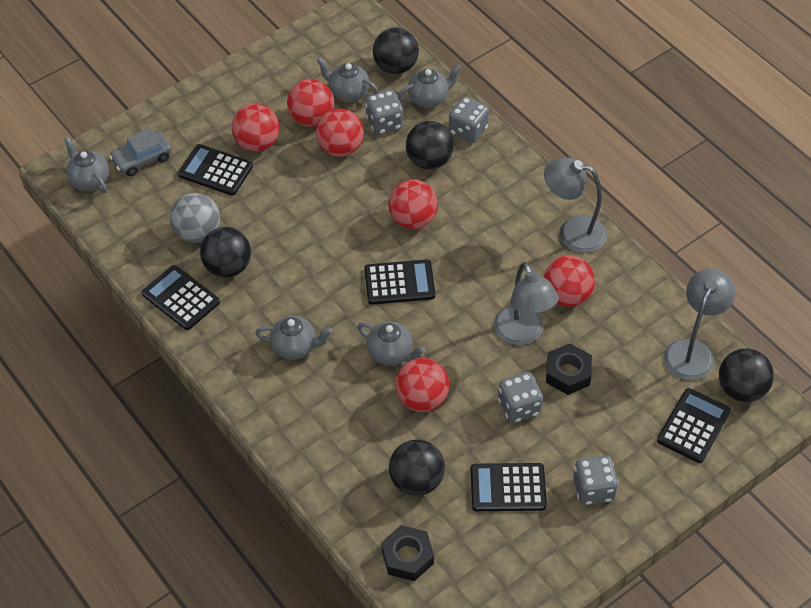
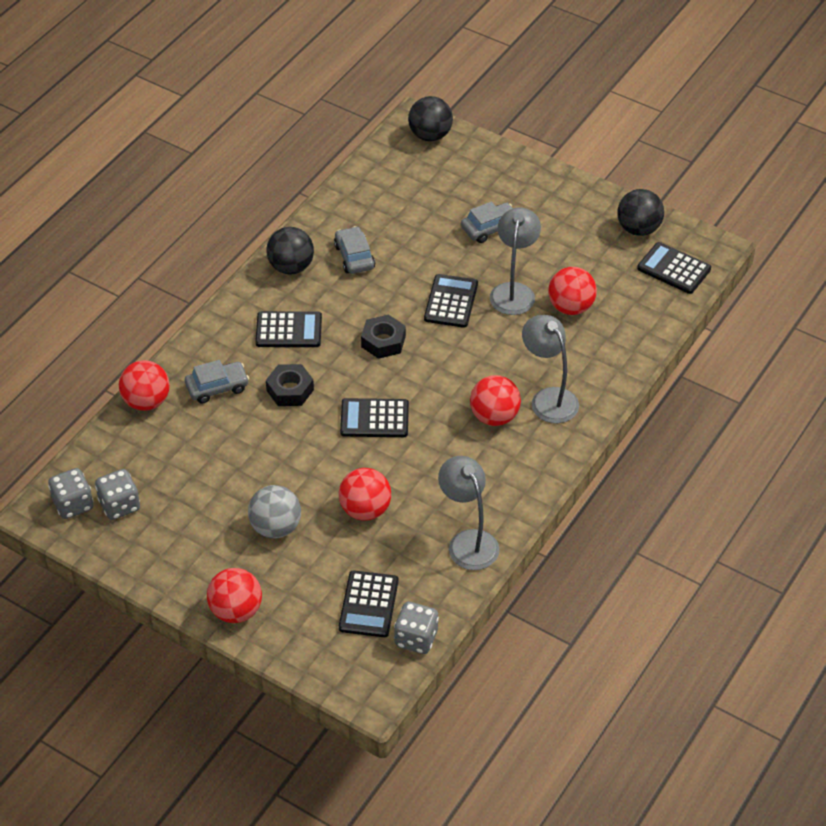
black ball: [200,227,251,278] [373,27,419,74] [389,440,445,496] [406,121,454,170] [719,348,774,402] = 5 -> [266,227,314,274] [408,96,453,141] [617,189,664,236] = 3
grey car: [109,128,172,176] = 1 -> [185,360,249,404] [334,226,375,274] [461,201,513,243] = 3
grey dice: [365,90,404,135] [449,97,489,143] [498,372,543,423] [573,455,619,505] = 4 -> [48,468,93,519] [95,469,140,520] [394,602,439,654] = 3
grey teapot: [64,137,109,193] [255,316,332,360] [317,58,379,102] [357,322,426,366] [397,64,461,108] = 5 -> none = 0
red ball: [232,104,280,152] [287,79,334,127] [316,109,364,157] [388,179,438,229] [395,358,449,412] [544,255,595,307] = 6 -> [119,360,170,411] [207,568,262,623] [339,468,391,521] [470,375,521,426] [548,267,597,315] = 5

